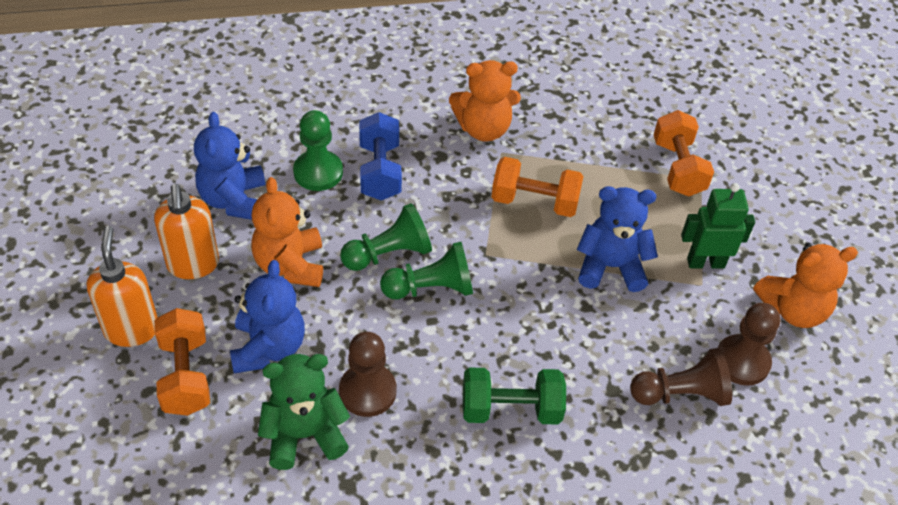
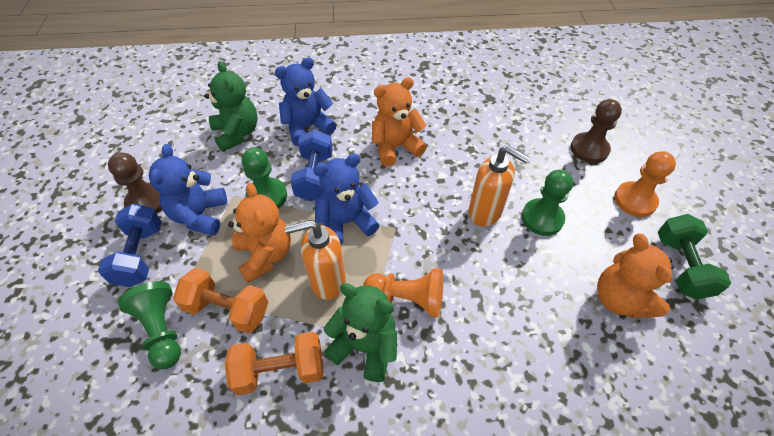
blue dumbbell: [359,112,402,200] = 1 -> [98,204,162,287] [290,130,333,201] = 2
brown pawn: [339,332,396,417] [630,348,732,406] [717,303,780,386] = 3 -> [108,152,162,214] [571,99,622,163] = 2
green robot: [681,183,755,269] = 1 -> none = 0
green teddy bear: [258,354,350,470] = 1 -> [204,61,258,152] [324,283,397,382] = 2
orange dumbbell: [154,308,210,416] [491,157,584,217] [654,110,714,197] = 3 -> [173,268,268,333] [225,332,324,395] = 2
orange pawn: none = 0 -> [363,268,443,318] [614,151,676,217] = 2

